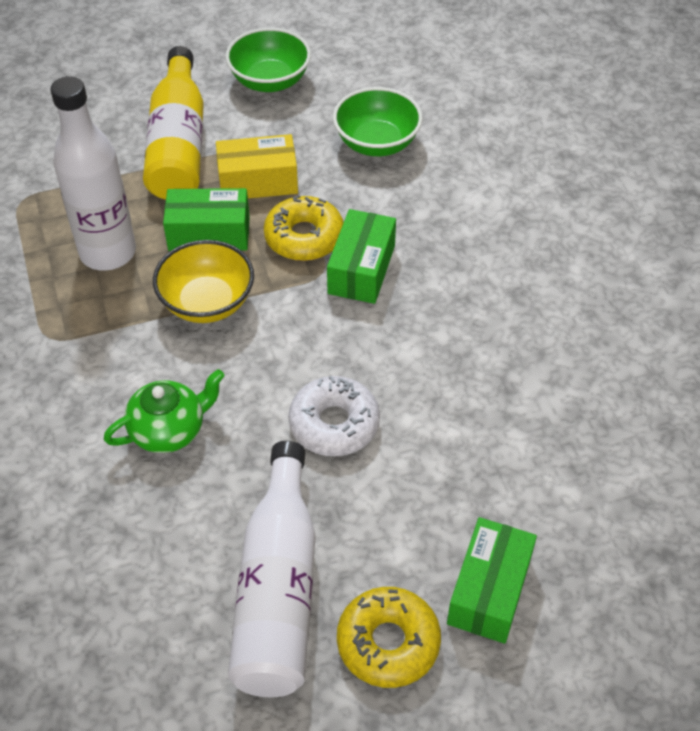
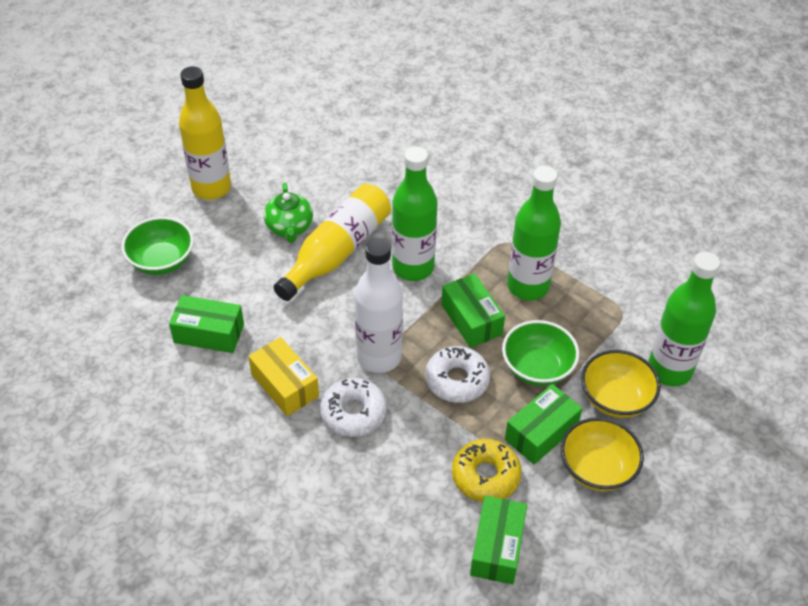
green bottle: none = 0 -> [392,147,437,281] [507,166,561,300] [648,252,720,386] = 3
green box: [163,188,250,251] [327,209,396,304] [447,517,537,644] = 3 -> [169,295,244,353] [441,273,505,348] [470,496,527,584] [505,384,582,465] = 4
white bottle: [50,76,136,271] [228,441,315,697] = 2 -> [354,238,403,373] = 1
white donut: [288,376,380,456] = 1 -> [320,378,387,437] [425,346,490,403] = 2
yellow bottle: [143,46,204,200] = 1 -> [179,66,231,200] [273,184,391,301] = 2
yellow bowl: [153,240,254,323] = 1 -> [561,417,644,491] [581,350,661,418] = 2
yellow donut: [264,195,344,261] [337,587,441,688] = 2 -> [452,439,521,502] = 1

